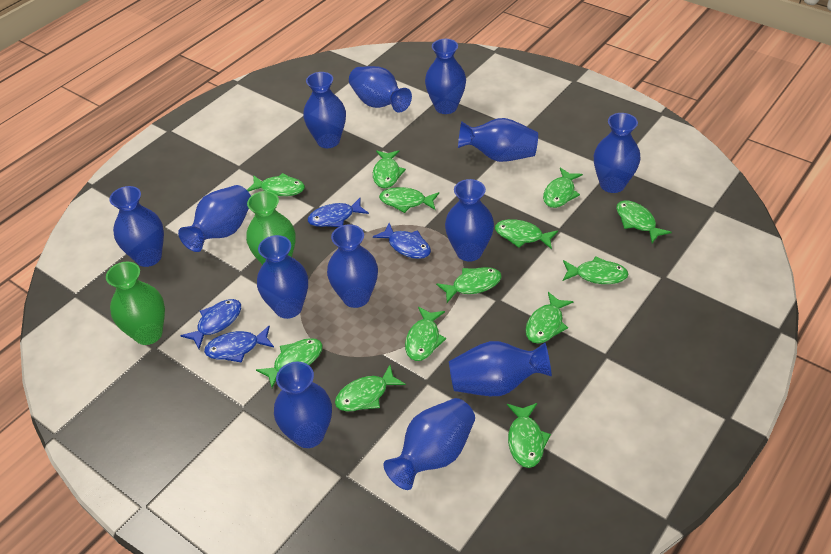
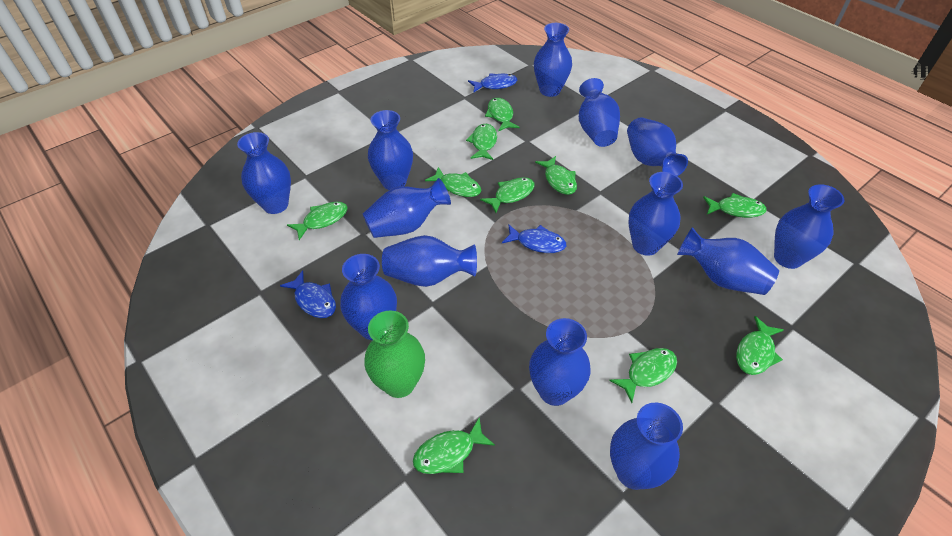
blue fish: [180,299,241,349] [204,326,274,363] [308,197,369,227] [373,223,431,259] = 4 -> [280,270,336,318] [468,73,517,93] [502,224,566,253] = 3
green fish: [247,173,305,196] [256,338,323,388] [335,365,406,411] [373,150,406,188] [379,187,439,213] [405,307,446,361] [436,267,502,303] [495,219,558,249] [507,403,551,468] [526,292,573,343] [543,168,583,208] [563,256,628,284] [616,200,672,243] = 13 -> [287,202,348,240] [413,418,495,474] [425,167,481,197] [466,124,497,160] [480,177,535,213] [485,98,519,131] [535,156,577,195] [609,348,677,403] [703,193,767,218] [736,316,784,375] = 10
green vase: [106,262,165,345] [246,191,296,265] = 2 -> [364,310,425,398] = 1

